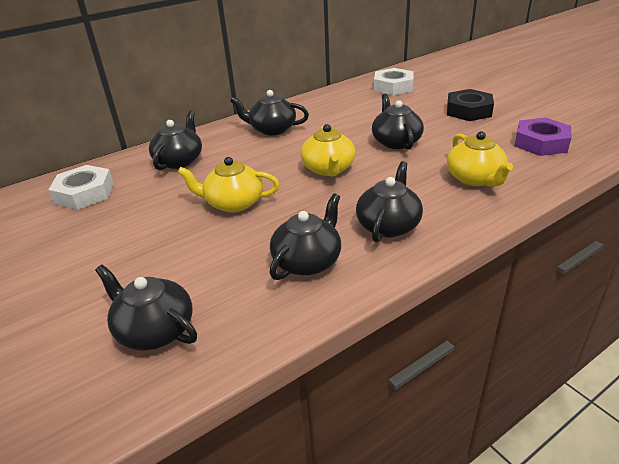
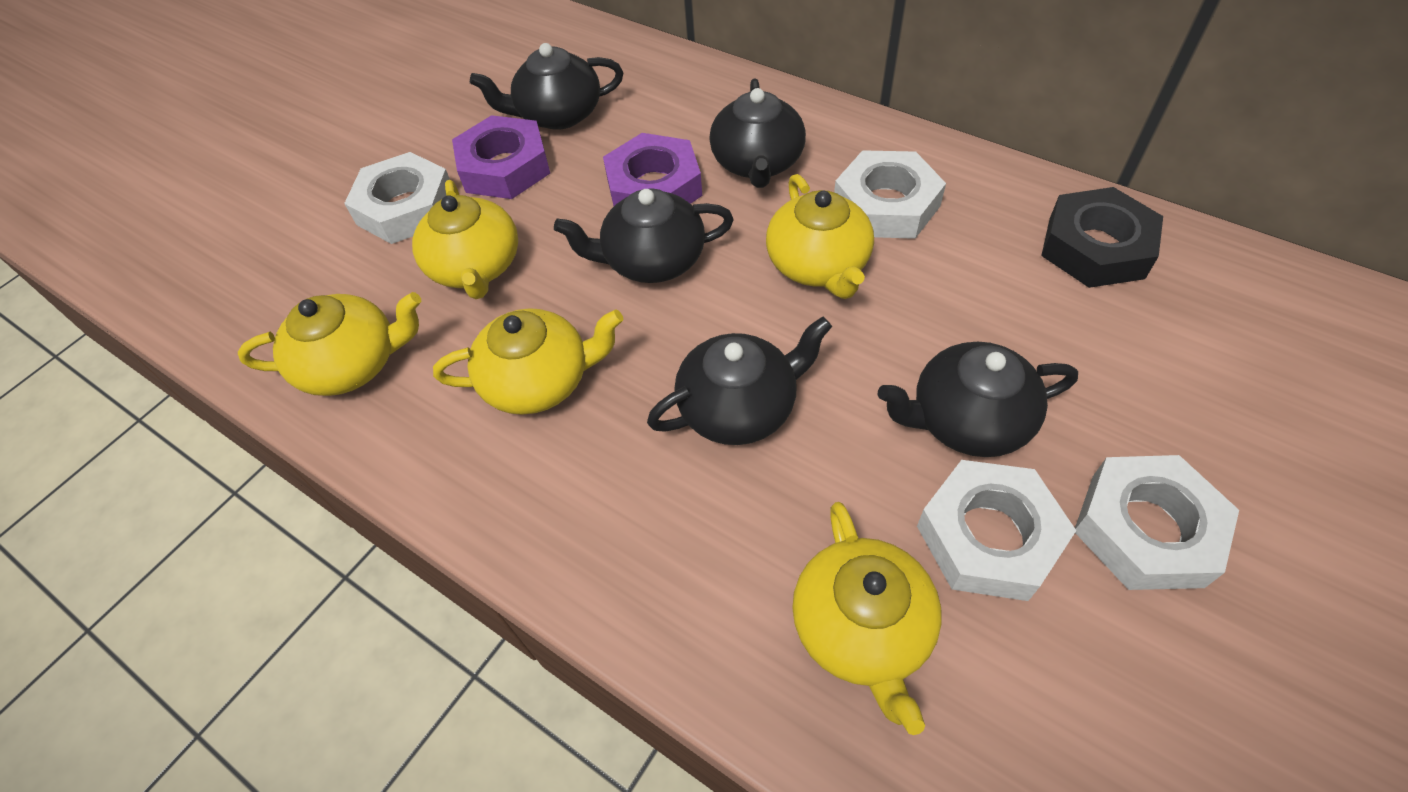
black teapot: [95,265,197,350] [149,111,202,170] [231,90,309,135] [270,193,341,280] [356,161,423,242] [372,94,424,149] = 6 -> [470,43,623,130] [554,188,734,283] [647,317,832,445] [709,78,806,188] [877,342,1078,457] = 5
purple nut: [515,118,571,156] = 1 -> [452,115,550,199] [603,133,702,206] = 2
white nut: [49,165,114,210] [374,68,413,95] = 2 -> [344,152,450,244] [834,150,946,239] [917,460,1076,601] [1075,455,1239,590] = 4
yellow teapot: [177,157,279,212] [301,124,356,177] [447,131,513,187] = 3 -> [238,292,421,396] [412,180,518,299] [433,308,624,415] [766,174,874,299] [792,502,942,735] = 5

